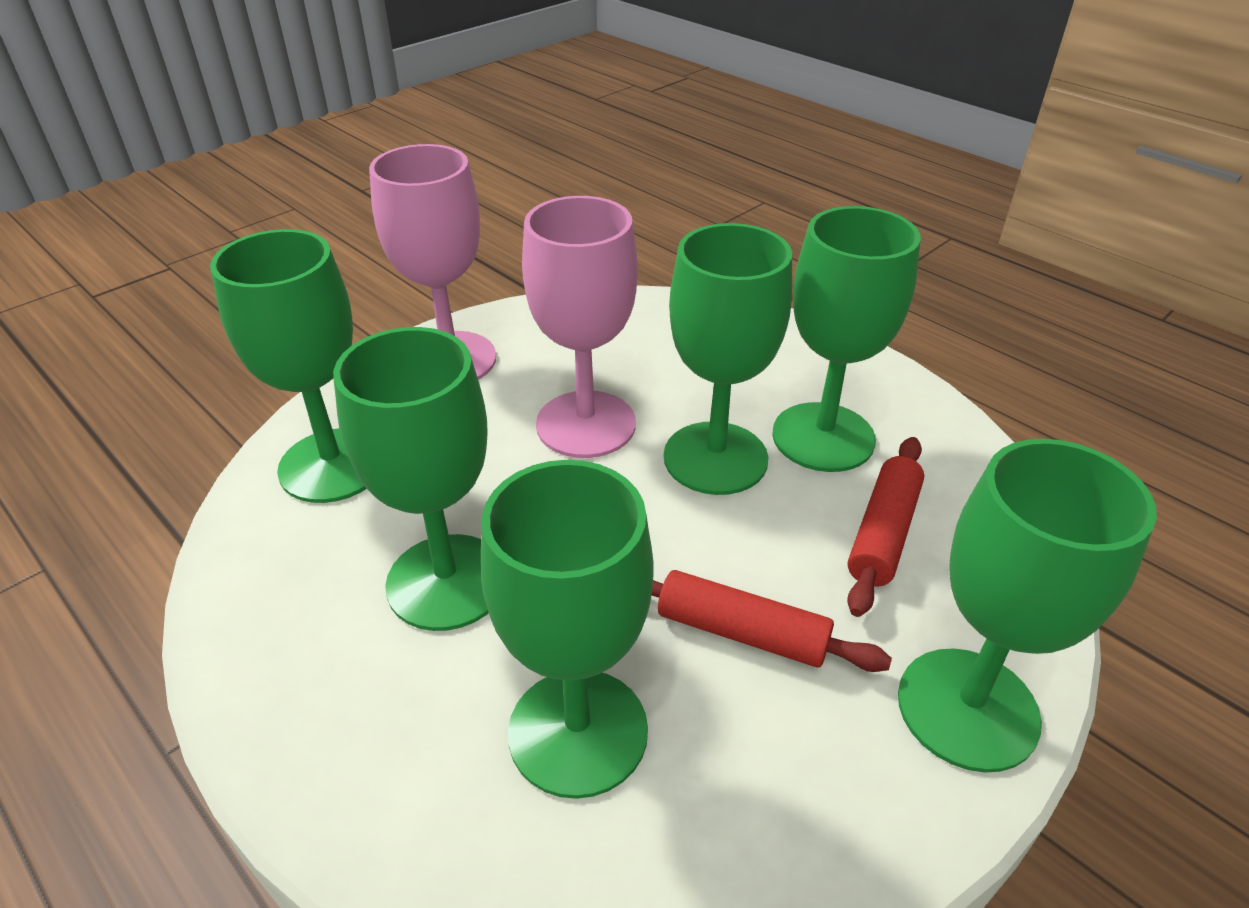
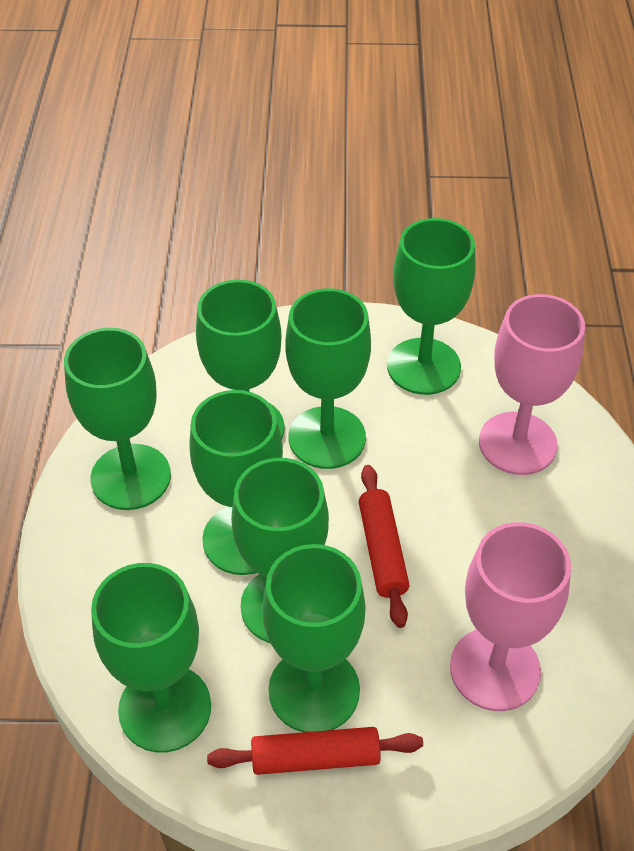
green goblet: [210,229,367,503] [333,327,489,631] [481,460,654,799] [664,223,792,495] [772,206,921,472] [898,439,1157,773] = 6 -> [64,328,171,510] [91,563,211,752] [189,390,283,575] [196,280,285,440] [231,458,329,643] [262,544,366,732] [286,288,371,469] [387,218,475,395] = 8

